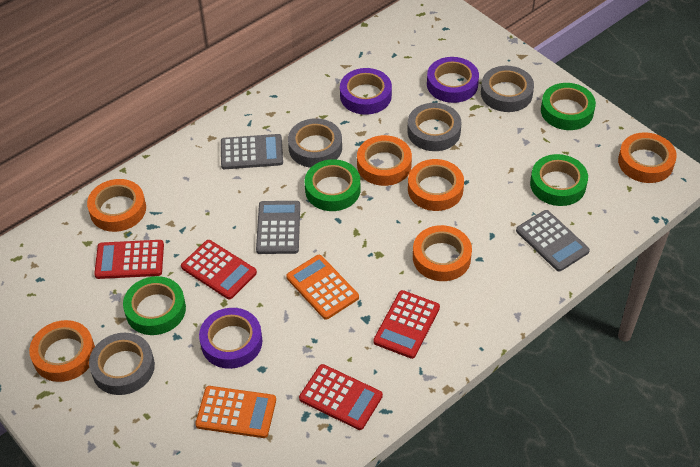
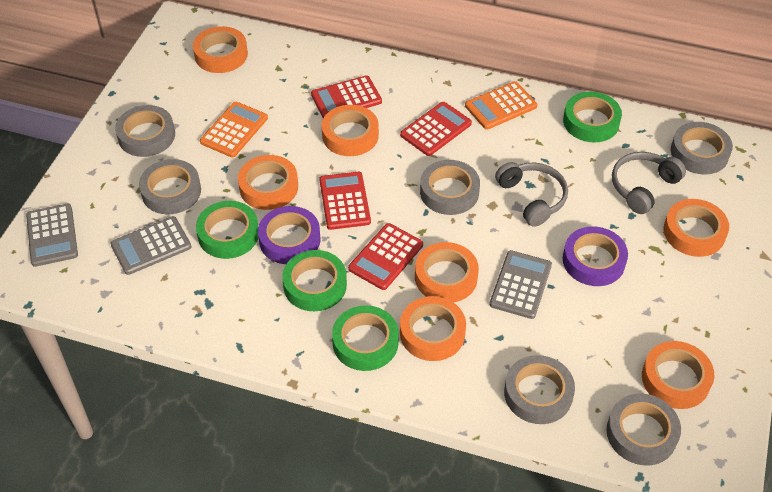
grey headphones: none = 0 -> [495,162,568,227] [612,152,686,214] = 2
grey tape: [89,333,155,395] [288,118,342,168] [407,103,461,151] [481,66,534,112] = 4 -> [115,105,175,157] [139,159,201,214] [420,160,480,215] [504,355,575,424] [606,394,681,465] [671,122,733,175] = 6
orange tape: [29,320,95,382] [87,179,146,232] [357,135,412,186] [408,159,464,211] [413,225,472,281] [618,132,677,183] = 6 -> [193,26,248,73] [238,155,298,210] [322,105,379,156] [400,296,466,361] [415,242,479,303] [642,341,714,409] [664,199,729,257] = 7
purple tape: [199,308,262,369] [340,68,392,115] [427,57,479,103] = 3 -> [258,206,321,264] [563,226,628,286] = 2

